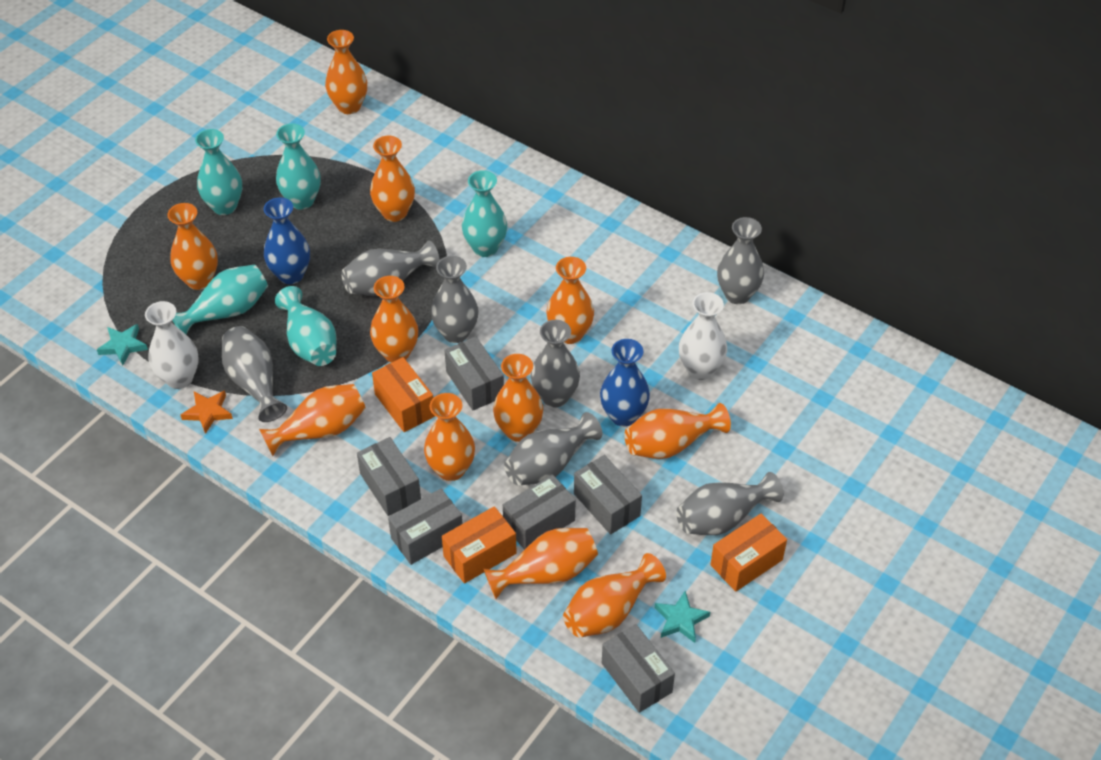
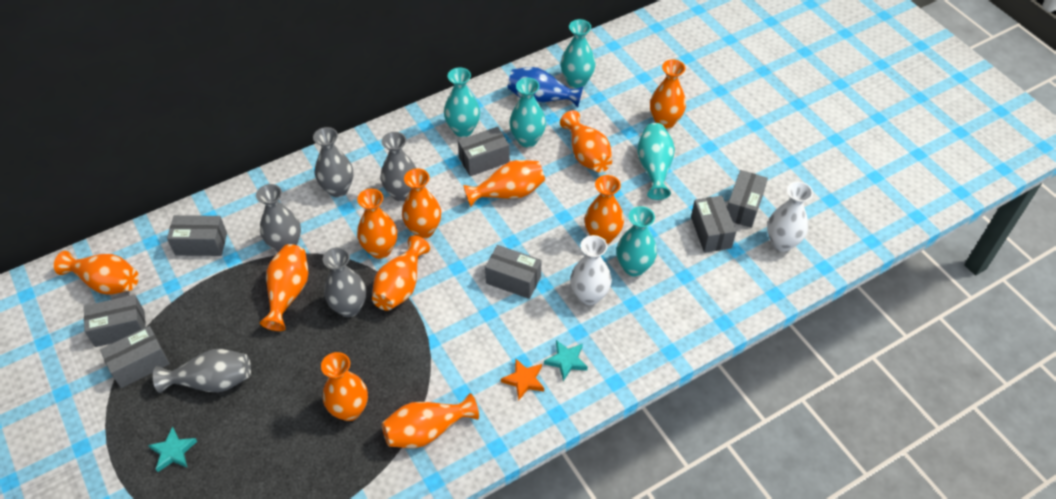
blue vase: [264,197,310,284] [600,339,650,427] = 2 -> [507,67,583,107] = 1
grey box: [357,437,421,516] [388,489,463,565] [444,336,504,411] [503,474,576,550] [574,455,642,535] [602,624,675,713] = 6 -> [84,295,146,347] [100,326,170,388] [167,215,227,256] [458,127,510,176] [485,245,541,299] [691,196,736,253] [727,170,768,228] = 7
grey vase: [222,326,287,422] [341,240,439,296] [431,256,478,343] [504,412,602,486] [531,320,580,407] [676,472,783,535] [717,217,764,304] = 7 -> [153,349,251,393] [256,184,301,252] [313,127,353,197] [323,247,366,317] [380,132,416,202] = 5
orange box: [372,357,435,432] [442,506,517,584] [710,513,787,592] = 3 -> none = 0

